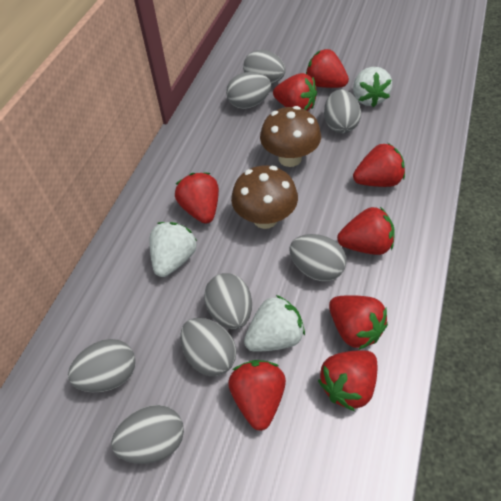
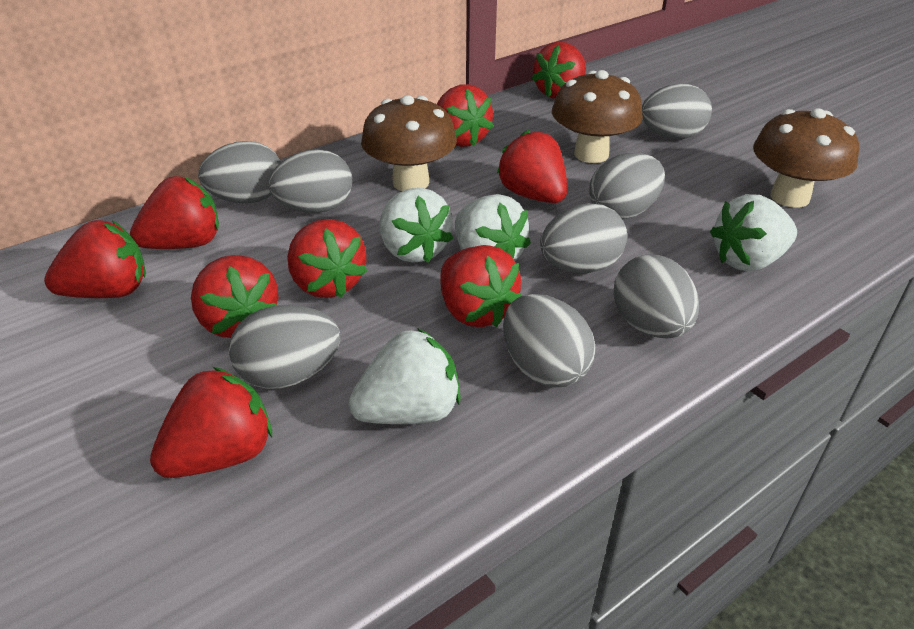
brown mushroom: [231,166,298,229] [260,106,321,167] = 2 -> [361,95,457,191] [552,70,643,163] [753,108,859,208] = 3
red strawberry: [175,173,219,224] [228,360,286,431] [273,73,317,111] [306,49,349,88] [318,350,377,411] [329,295,388,350] [337,207,394,255] [353,143,405,187] = 8 -> [44,220,146,298] [130,176,219,249] [150,367,272,478] [191,255,278,338] [287,219,367,298] [437,84,494,147] [441,245,522,327] [497,130,567,203] [532,42,586,99] = 9
white strawberry: [150,222,197,277] [244,295,305,352] [353,67,392,107] = 3 -> [348,328,461,424] [380,188,453,263] [455,194,531,261] [710,194,797,271] = 4

